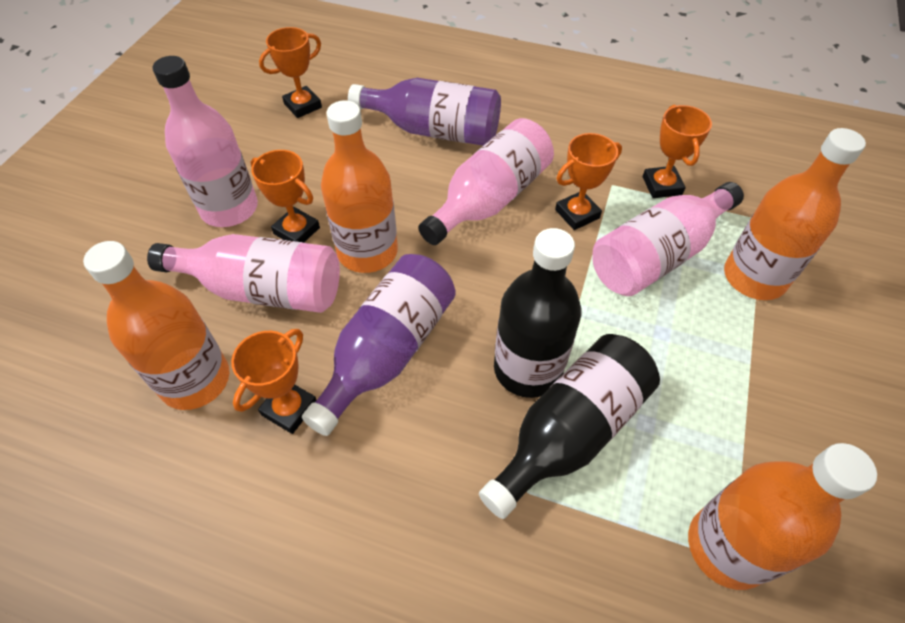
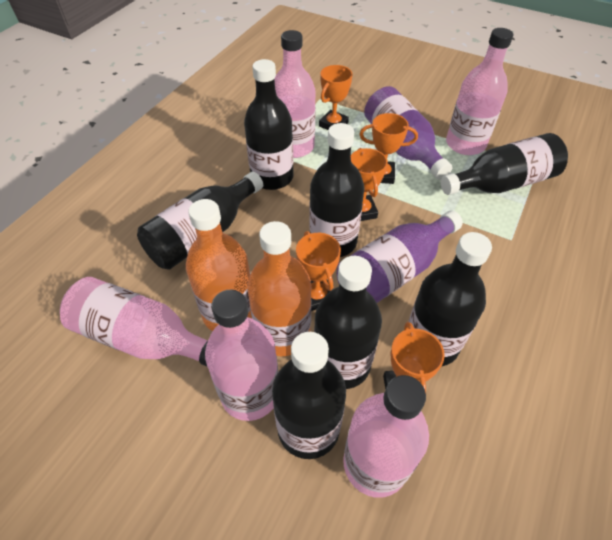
black bottle: [479,334,660,519] [494,228,581,398] = 2 -> [137,172,263,270] [244,59,294,190] [272,332,346,459] [309,123,364,257] [314,256,382,389] [408,232,492,366] [441,133,568,195] = 7
orange bottle: [83,241,229,410] [321,100,398,273] [688,443,877,590] [724,128,866,300] = 4 -> [186,199,252,331] [247,221,311,356] = 2
pink bottle: [147,234,340,313] [153,56,258,227] [419,118,554,245] [592,182,744,296] = 4 -> [60,277,208,366] [205,289,279,421] [274,30,316,158] [343,375,429,498] [446,28,513,155] = 5

